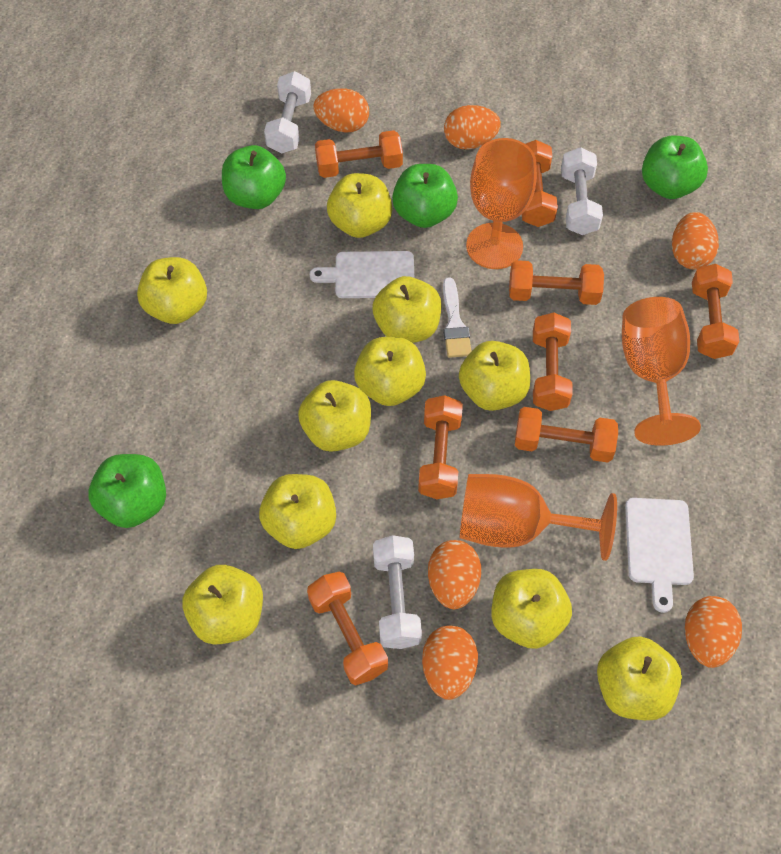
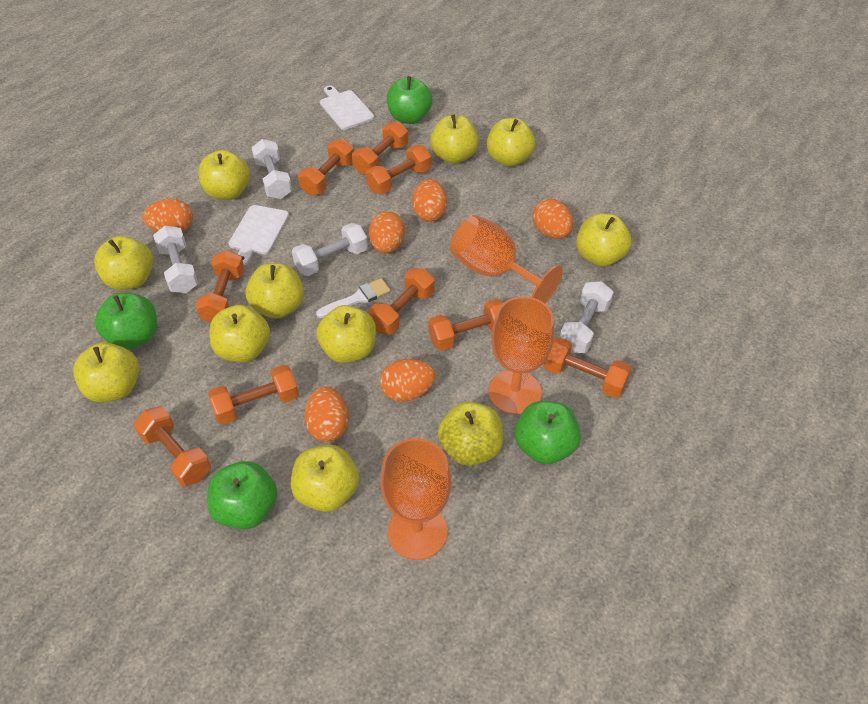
orange dumbbell: [307,572,388,685] [315,130,403,178] [418,395,463,499] [509,260,604,305] [515,407,618,463] [522,140,558,227] [533,313,573,411] [692,264,739,359] = 8 -> [134,407,211,487] [195,250,245,323] [208,365,299,425] [298,138,354,196] [352,121,408,175] [366,145,431,194] [368,268,435,335] [428,299,504,351] [543,337,631,398] = 9
white dumbbell: [264,71,311,154] [373,535,422,649] [561,147,603,235] = 3 -> [153,225,198,293] [251,139,292,199] [292,223,368,276] [560,281,614,353] = 4
yellow apple: [137,257,207,324] [182,565,263,645] [259,474,336,549] [298,380,371,452] [327,173,392,238] [354,337,426,406] [372,276,441,343] [459,341,530,411] [491,569,572,649] [597,636,682,720] = 10 -> [73,342,139,402] [94,236,153,290] [198,150,250,200] [209,305,270,362] [246,263,304,319] [291,445,359,512] [316,305,376,363] [430,114,479,164] [438,402,503,466] [487,118,535,167] [576,214,632,267] = 11

